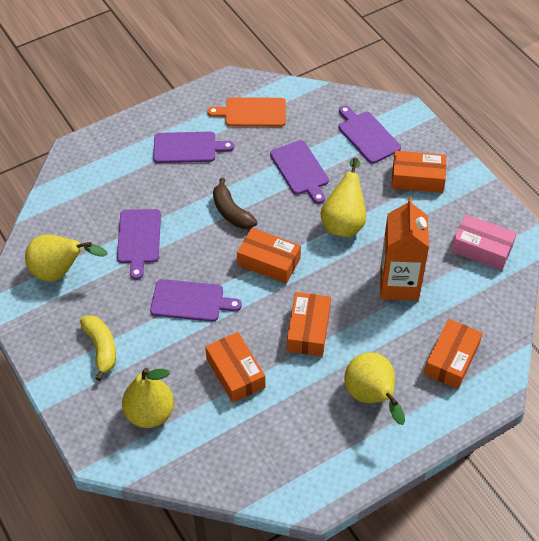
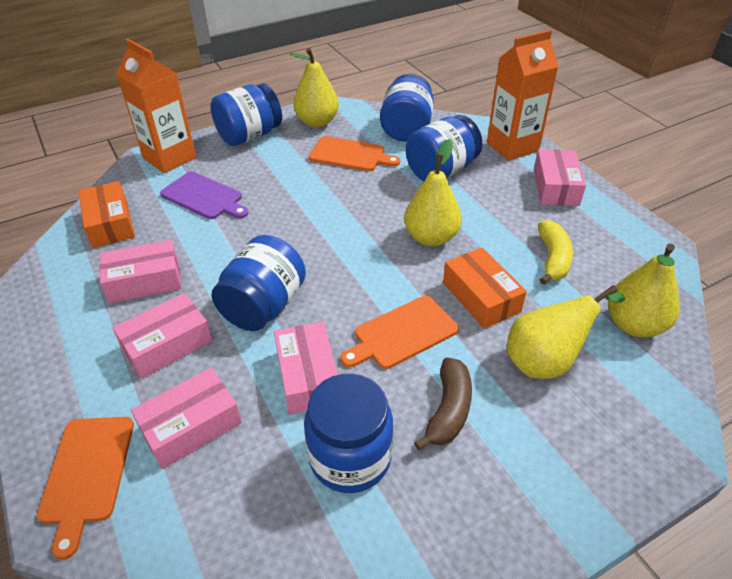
blue jar: none = 0 -> [210,83,282,146] [211,235,306,331] [304,373,393,493] [380,74,434,142] [406,115,483,181] = 5
orange box: [205,332,265,403] [237,228,301,284] [287,292,331,356] [392,151,446,193] [424,319,483,389] = 5 -> [78,181,135,248] [443,248,527,329] = 2
orange carton: [380,197,429,301] = 1 -> [116,39,196,173] [487,30,559,161] = 2
orange cutting board: [207,97,286,127] = 1 -> [37,417,134,560] [309,136,400,171] [341,296,459,369] = 3
pink box: [451,214,517,270] = 1 -> [100,240,182,303] [113,293,213,379] [131,368,242,469] [274,322,338,415] [534,149,586,206] = 5
purple cutting board: [117,209,161,280] [150,279,242,322] [153,132,234,163] [270,140,329,204] [338,105,401,164] = 5 -> [160,172,249,219] = 1

